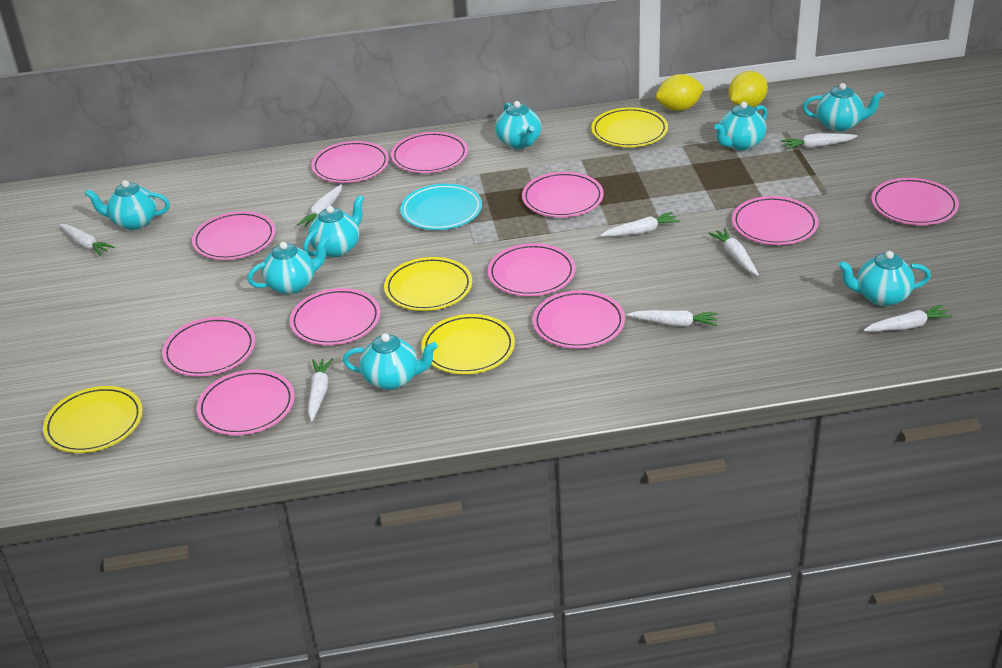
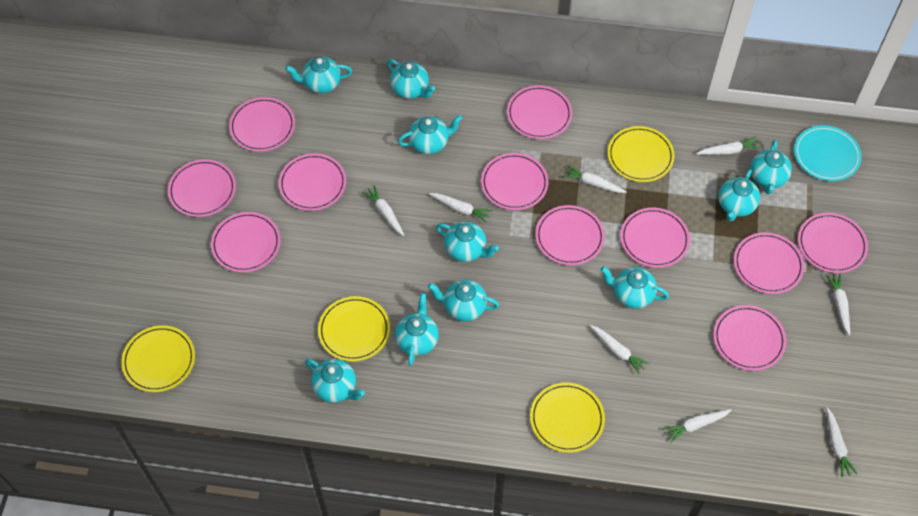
turquoise teapot: [85,180,170,230] [247,236,329,294] [303,195,364,257] [343,333,438,390] [495,101,541,149] [714,102,767,151] [803,83,884,132] [838,251,931,306] = 8 -> [285,57,352,93] [305,359,365,403] [387,59,435,99] [395,293,439,366] [398,115,462,154] [428,280,499,321] [436,222,499,262] [600,266,669,309] [718,169,760,222] [750,140,792,195] = 10
yellow lemon: [656,74,705,111] [728,71,768,107] = 2 -> none = 0

